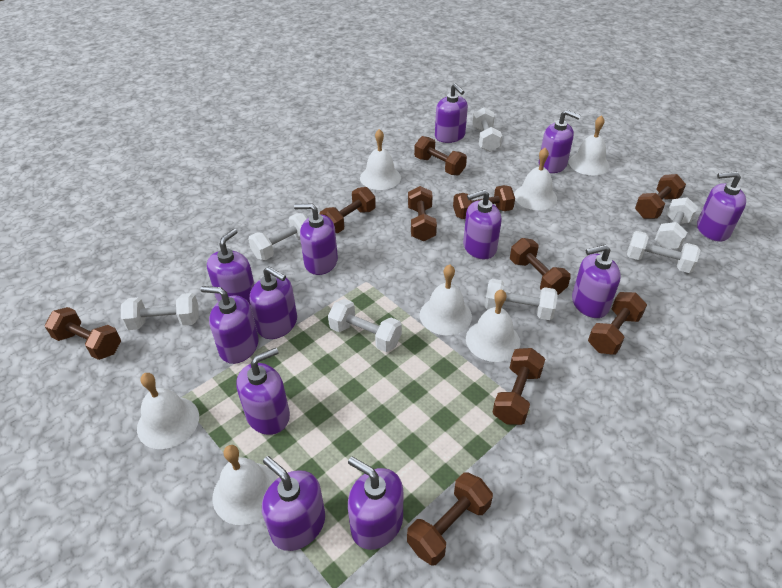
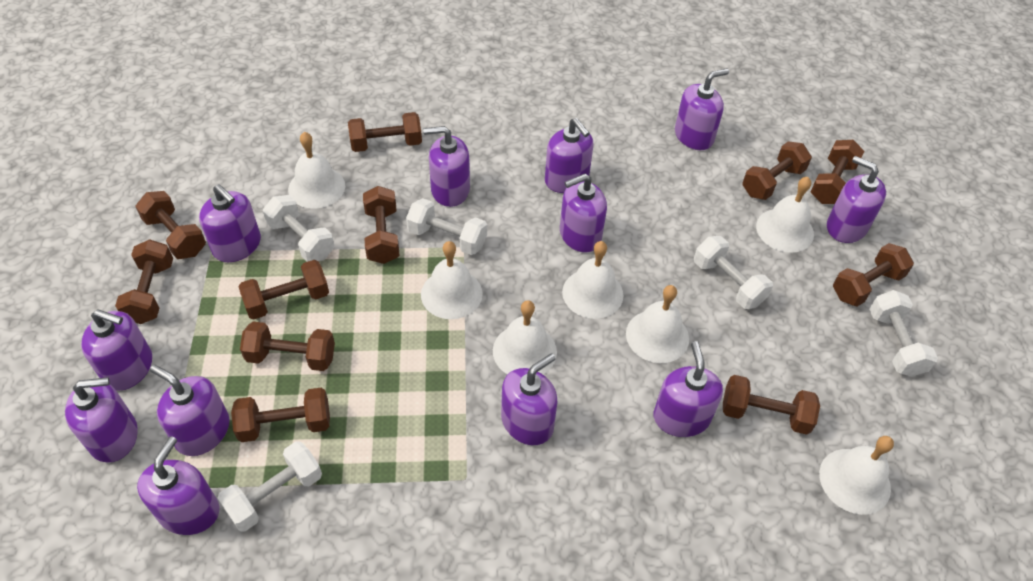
brown dumbbell: [45,307,121,360] [320,187,376,233] [407,472,493,565] [408,186,437,241] [414,136,467,175] [453,185,515,219] [492,348,545,425] [510,238,571,295] [588,292,647,355] [635,174,686,219] = 10 -> [115,239,173,324] [135,191,206,259] [231,388,330,442] [239,260,329,320] [240,322,335,371] [348,112,422,152] [363,186,399,264] [723,375,820,435] [742,141,812,200] [811,140,865,204] [833,243,914,307] = 11
white dumbbell: [121,293,199,330] [248,213,307,260] [328,299,402,352] [472,107,502,152] [485,279,558,320] [627,231,700,273] [655,197,698,249] = 7 -> [218,441,322,532] [263,195,334,262] [406,198,487,255] [694,236,773,309] [869,290,938,377] = 5

